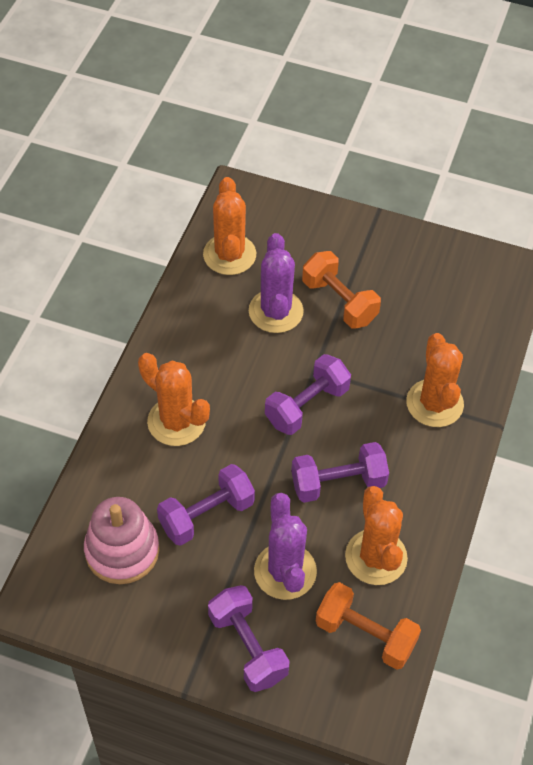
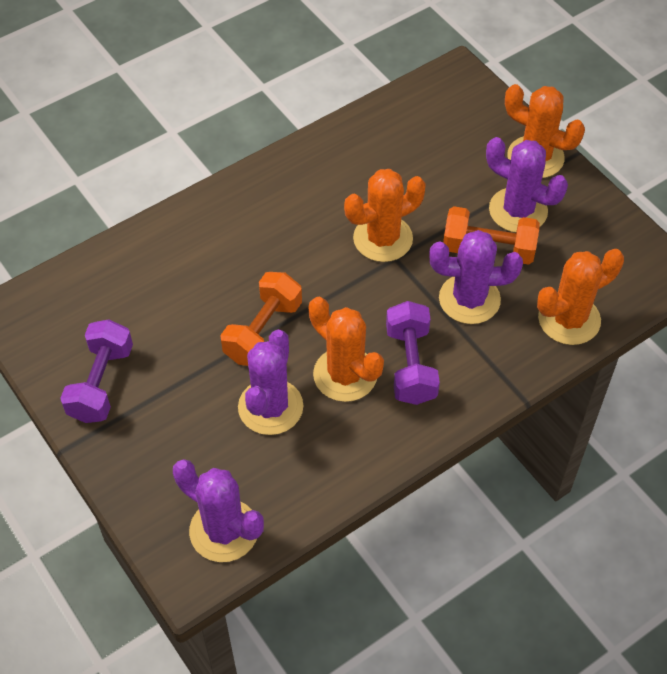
pink stacking toy: [84,497,159,584] = 1 -> none = 0
purple cactus: [249,233,304,333] [254,493,317,600] = 2 -> [173,459,264,562] [238,330,303,435] [429,230,523,324] [486,137,568,232] = 4
purple dumbbell: [157,464,255,546] [208,585,290,692] [265,354,351,435] [291,442,389,503] = 4 -> [60,319,133,423] [386,301,440,405] = 2

